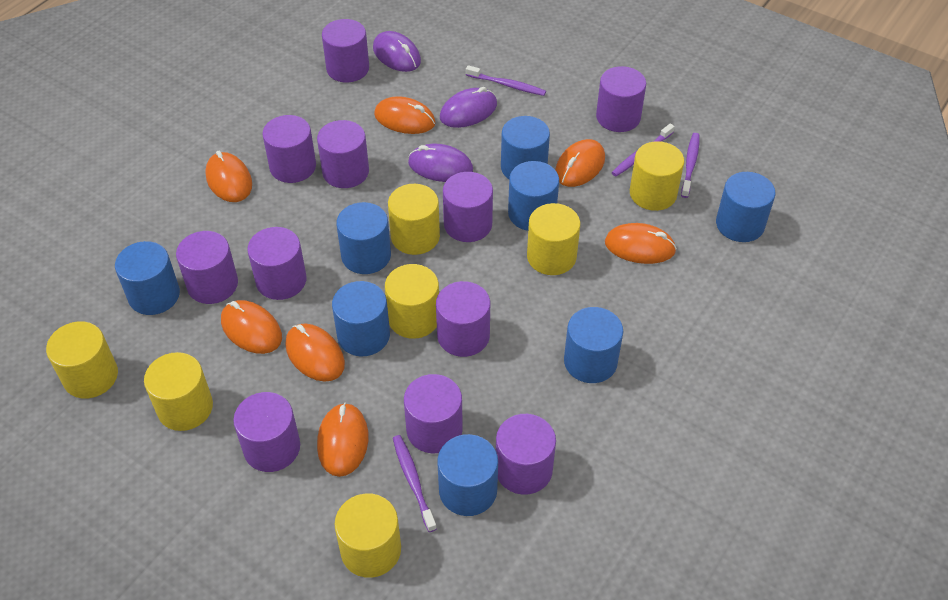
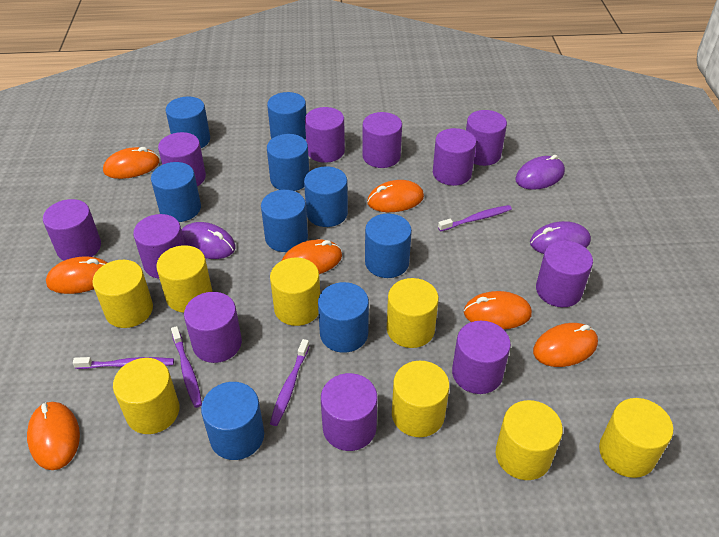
blue cylinder: [115,241,180,315] [332,281,390,356] [336,202,391,274] [437,434,498,516] [501,116,550,179] [508,161,559,231] [564,307,623,383] [716,172,776,242] = 8 -> [151,162,201,222] [166,96,210,148] [201,382,264,460] [261,190,308,252] [267,92,306,139] [267,134,309,191] [304,166,348,227] [318,282,369,353] [365,214,412,278] = 9
yellow cylinder: [46,321,118,399] [144,352,213,431] [334,493,401,578] [385,264,439,339] [388,184,440,255] [527,203,580,275] [630,141,684,211] = 7 -> [92,260,153,328] [113,358,180,434] [156,245,212,313] [270,257,320,326] [387,278,439,348] [392,361,449,437] [496,400,563,480] [599,398,674,478] = 8

